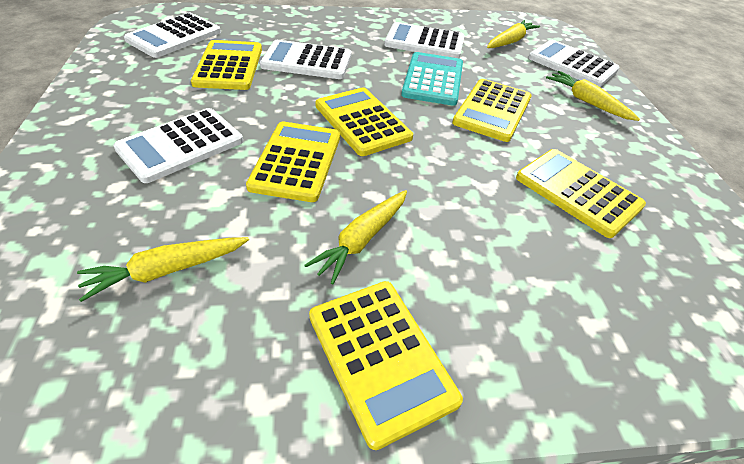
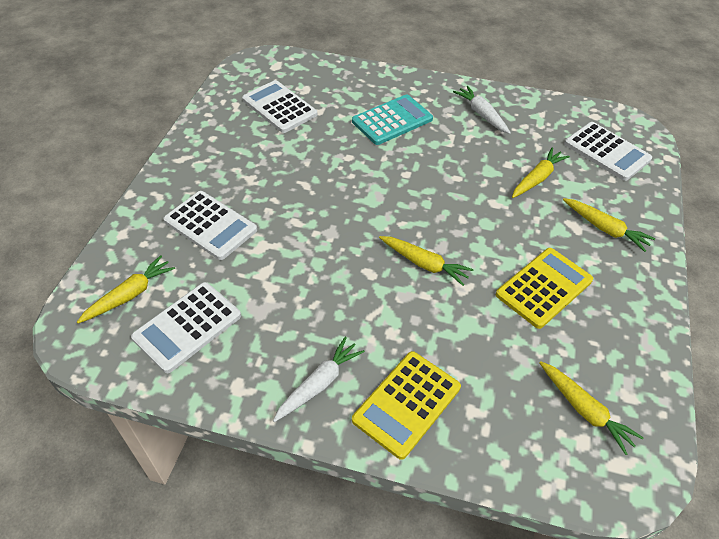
white calculator: [113,108,243,183] [124,13,221,58] [260,40,352,79] [384,22,465,58] [528,40,620,87] = 5 -> [131,282,241,373] [163,191,257,260] [242,80,317,133] [564,122,652,181] = 4
white carrot: none = 0 -> [273,337,365,422] [453,86,511,134] = 2
yellow calculator: [191,40,262,90] [246,121,340,202] [309,281,463,450] [315,87,413,156] [452,79,532,142] [516,149,646,238] = 6 -> [352,351,461,460] [496,248,593,329] = 2
yellow carrot: [77,237,249,302] [304,190,407,284] [487,20,540,48] [546,71,640,121] = 4 -> [77,255,175,324] [379,236,474,286] [512,147,570,198] [540,361,644,455] [563,198,655,252] = 5

